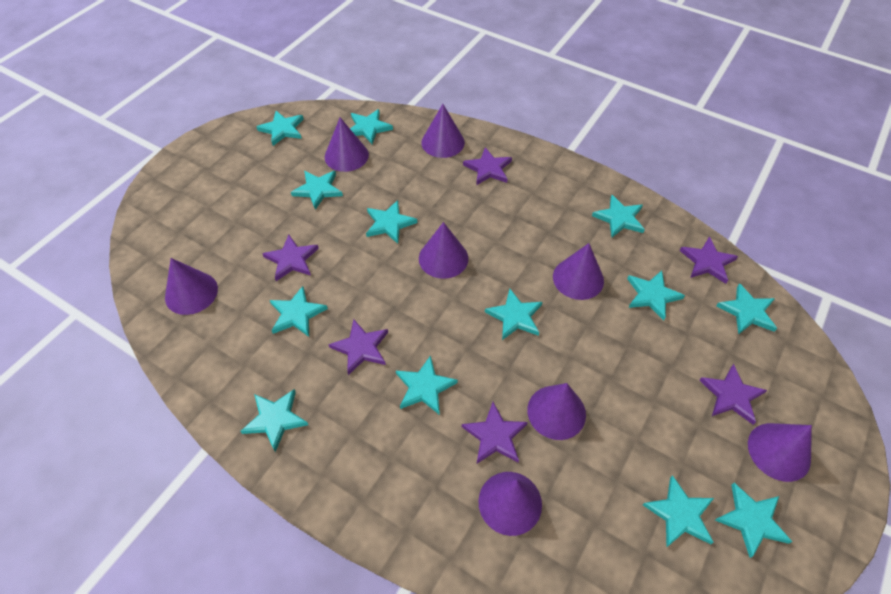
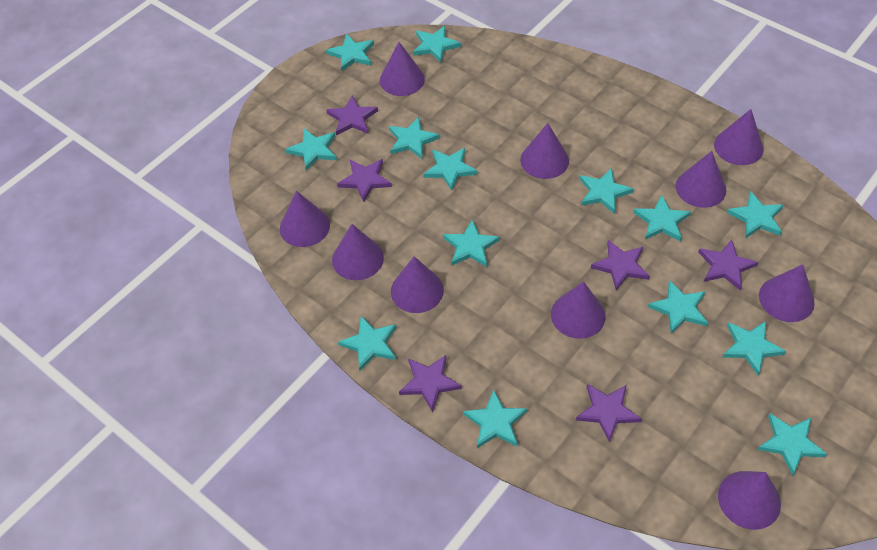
purple cone: [165,258,218,315] [325,117,369,172] [419,222,468,279] [421,104,465,158] [478,472,542,536] [527,383,586,440] [553,243,604,300] [748,423,812,482] = 8 -> [280,191,330,247] [332,224,384,280] [380,42,425,96] [391,256,444,313] [520,123,569,179] [551,281,606,339] [676,151,726,208] [714,109,763,165] [718,471,781,530] [759,264,815,322] = 10
turquoise star: [241,389,308,452] [257,111,303,146] [270,286,328,337] [291,171,343,210] [350,109,393,144] [366,200,417,244] [396,355,458,415] [485,289,542,340] [592,195,645,237] [627,271,685,321] [643,475,714,547] [715,483,792,558] [716,283,777,334] = 13 -> [285,128,337,171] [326,34,374,72] [338,316,397,371] [389,117,440,159] [413,26,461,63] [423,148,478,191] [443,219,500,267] [463,389,527,448] [579,168,634,214] [633,195,691,242] [648,280,708,334] [722,321,786,375] [727,191,783,238] [757,413,827,476] = 14

